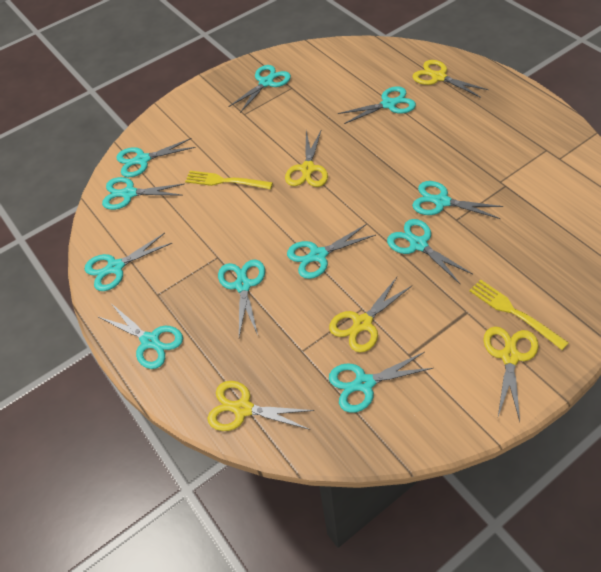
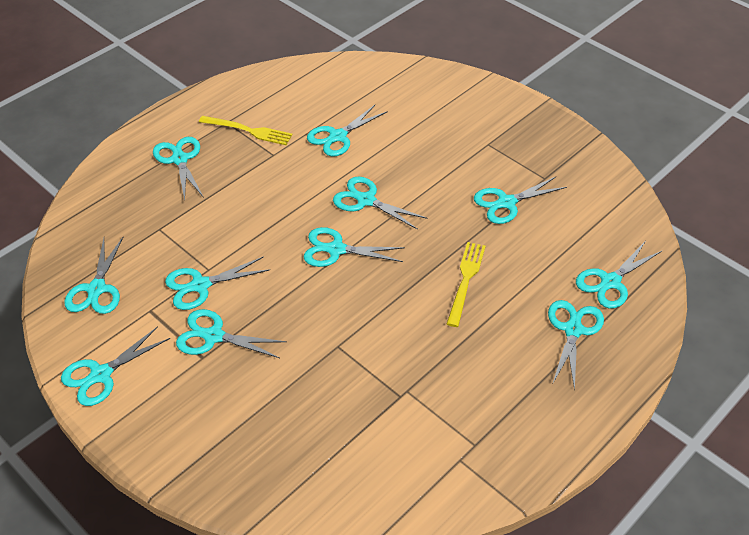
yellow scissors: [208,381,315,431] [285,129,328,187] [329,277,412,352] [413,60,489,98] [483,327,538,421] = 5 -> none = 0

